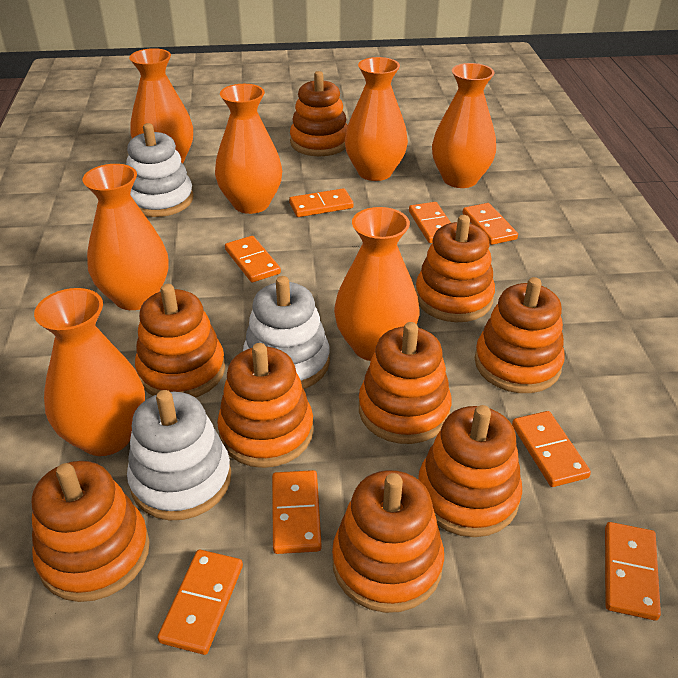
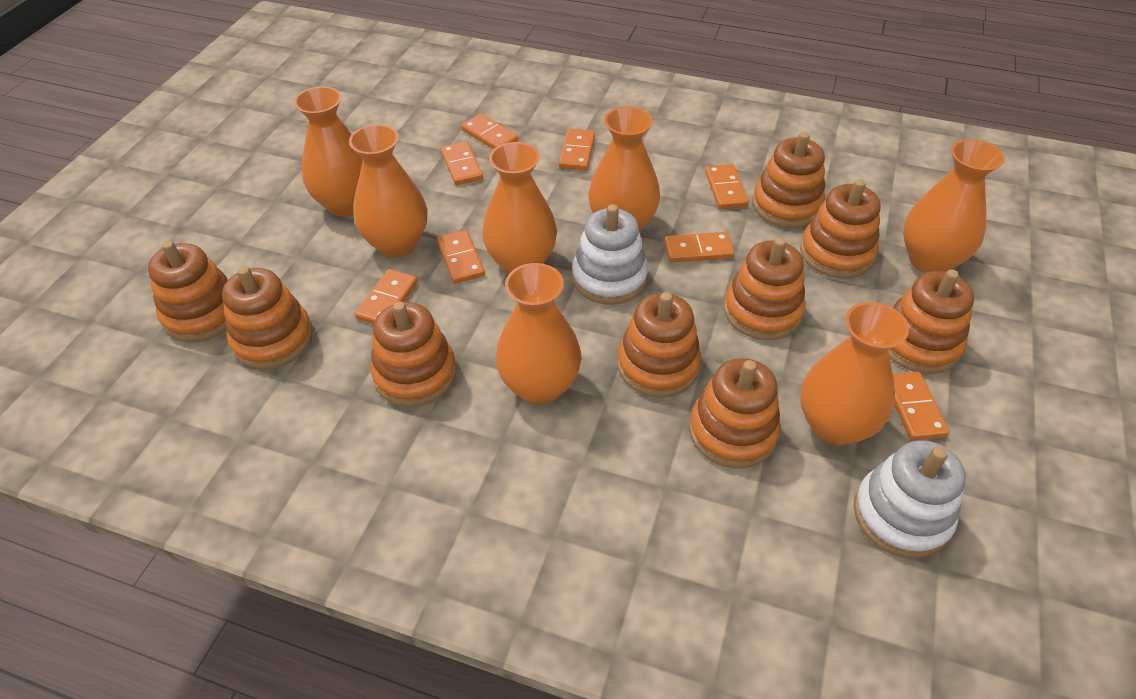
white stacking toy: [126,123,194,217] [127,390,231,520] [243,276,330,389] = 3 -> [572,204,648,305] [854,440,966,558] = 2

